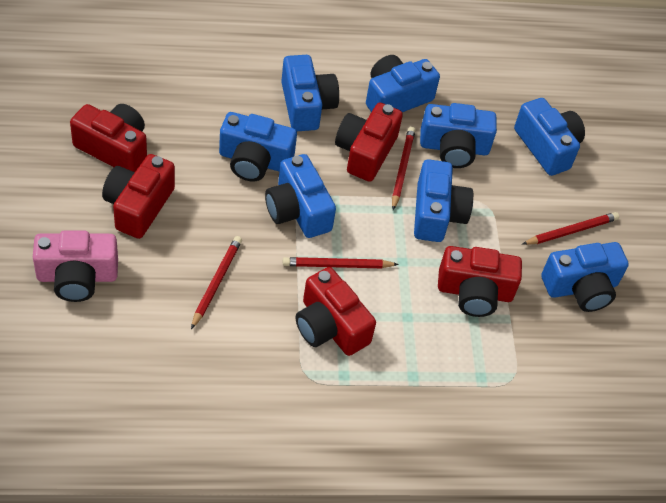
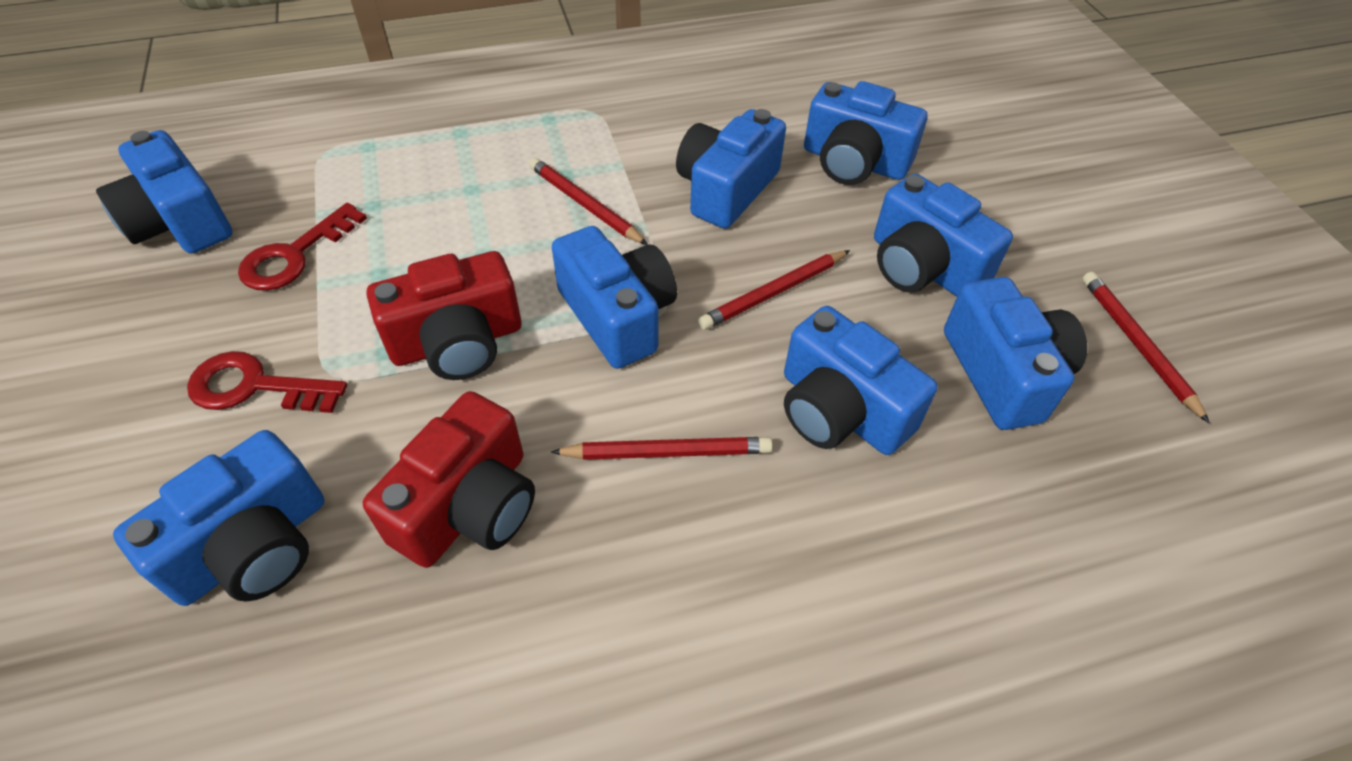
pink camera: [33,231,118,302] = 1 -> none = 0
red camera: [70,104,147,172] [102,154,175,239] [296,267,376,356] [335,103,403,182] [438,246,522,317] = 5 -> [363,391,535,568] [367,251,521,380] = 2
red key: none = 0 -> [187,351,347,413] [238,203,367,291] = 2

